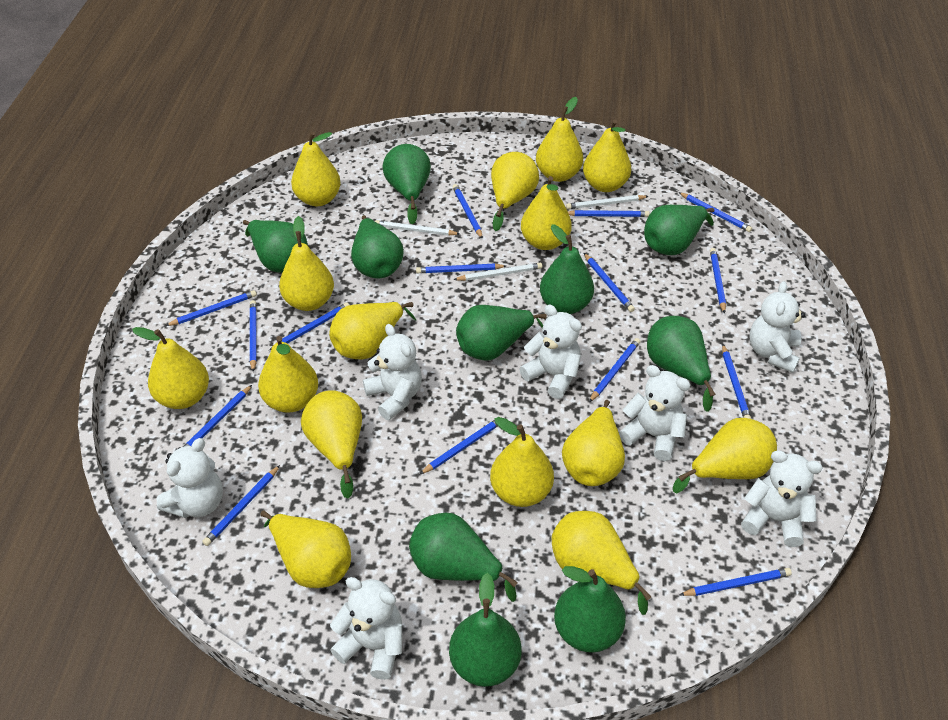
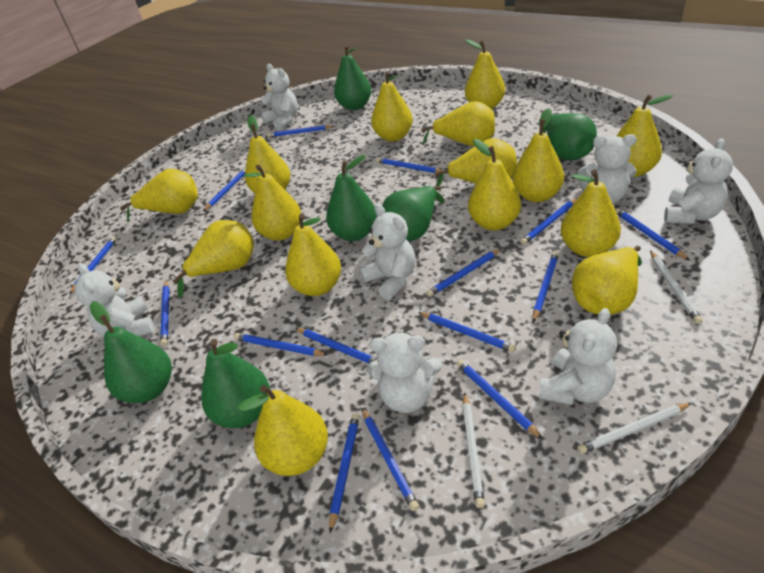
green pear: [243,220,308,273] [351,215,404,278] [383,144,431,225] [409,513,518,602] [449,573,521,687] [456,305,547,360] [540,225,594,314] [554,566,626,653] [644,205,714,255] [647,316,716,412] = 10 -> [90,302,172,403] [201,339,270,428] [326,155,377,241] [334,45,371,110] [382,185,445,241] [543,113,597,160] = 6

